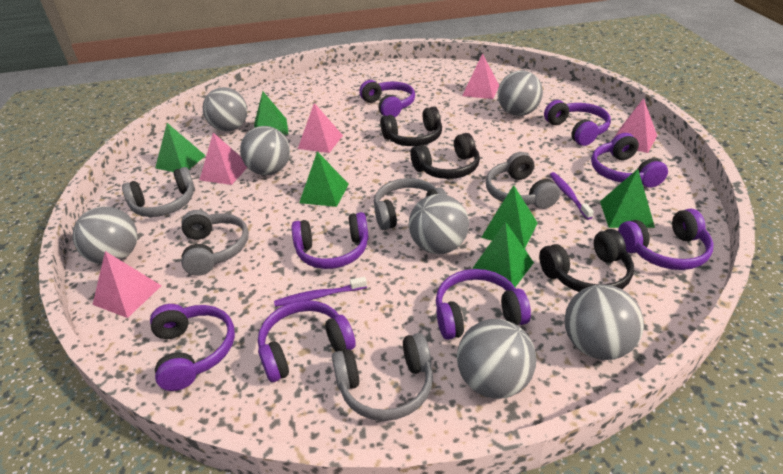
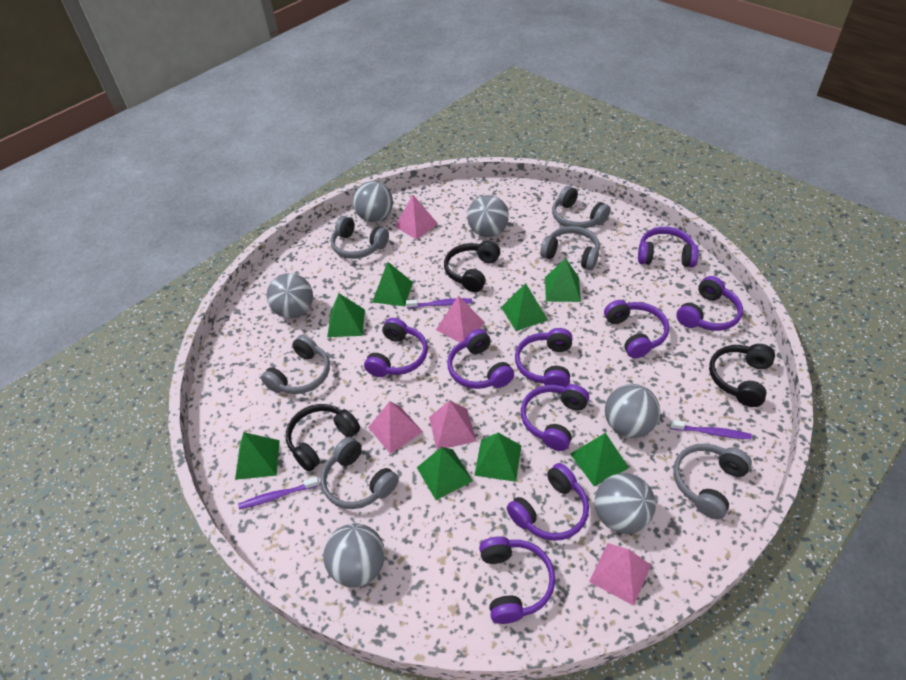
green pyramid: [155,123,206,172] [254,91,289,135] [299,151,348,207] [472,221,534,287] [481,185,538,249] [600,169,655,228] = 6 -> [235,432,280,480] [327,293,365,337] [372,262,413,306] [417,447,473,500] [474,432,521,482] [501,283,548,331] [545,258,581,302] [570,433,629,486] = 8
grey ball: [73,206,138,264] [203,87,247,131] [240,126,290,175] [409,194,469,254] [457,319,536,399] [498,70,543,116] [565,285,644,360] = 7 -> [267,273,313,319] [323,523,385,587] [353,181,393,222] [467,195,509,237] [595,473,656,534] [605,384,660,438] = 6
grey headphones: [122,167,195,217] [181,210,249,276] [332,333,433,421] [374,178,447,230] [486,152,560,209] = 5 -> [261,335,330,394] [321,437,399,509] [331,216,389,259] [540,226,600,270] [552,186,611,228] [673,444,752,519] = 6
purple headphones: [150,304,235,391] [258,300,356,382] [292,212,369,269] [359,80,415,117] [436,269,531,340] [544,100,611,146] [591,133,668,188] [618,209,714,270] = 8 -> [364,318,428,377] [447,329,514,389] [479,536,555,624] [507,463,589,541] [515,328,573,387] [521,384,589,451] [604,300,669,358] [638,227,699,267] [676,276,743,331] = 9
purple toothbrush: [274,277,367,307] [550,172,594,220] = 2 -> [238,477,319,509] [406,298,472,308] [670,420,752,439] = 3

